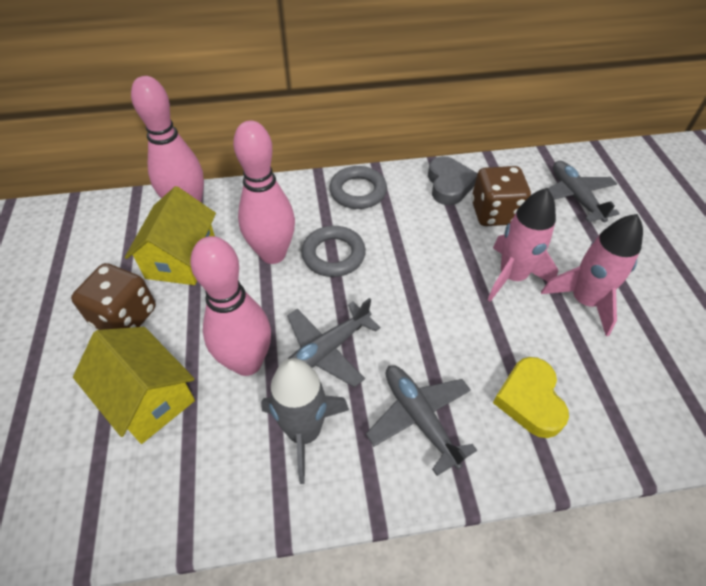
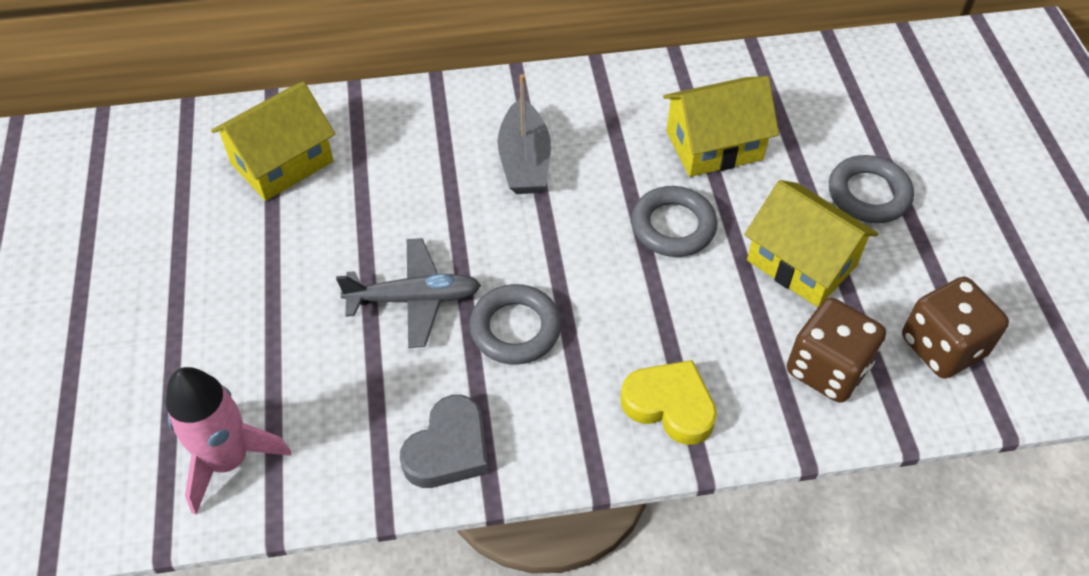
grey boat: none = 0 -> [498,74,551,194] = 1
grey plane: [287,298,381,387] [366,365,477,476] [548,161,620,223] = 3 -> [336,238,481,348] = 1
grey ring: [301,226,366,277] [329,166,387,209] = 2 -> [469,284,561,365] [631,186,718,257] [829,155,914,223] = 3
grey rocket: [261,358,349,484] = 1 -> none = 0
pink bowling pin: [131,76,204,202] [190,236,271,376] [233,120,295,264] = 3 -> none = 0
pink rocket: [487,188,558,302] [541,214,643,336] = 2 -> [166,367,291,515] = 1
yellow house: [73,327,195,444] [125,186,216,285] = 2 -> [211,82,335,201] [663,76,779,177] [744,180,879,307] = 3

